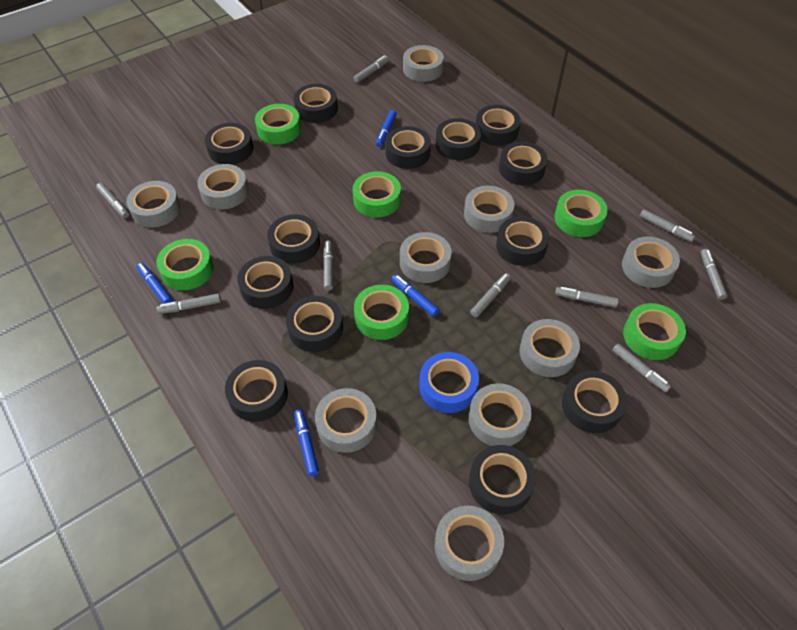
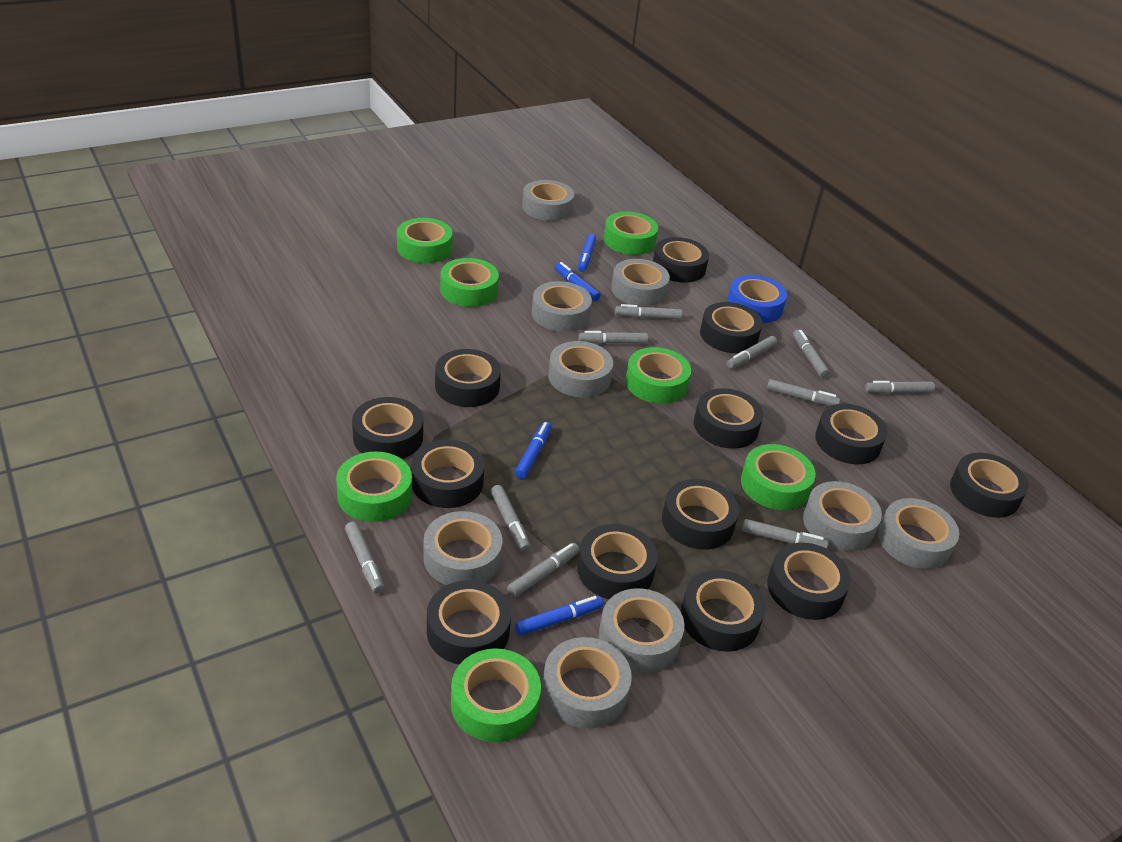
green tape: [156,239,214,290] [255,104,301,144] [353,171,401,217] [354,285,409,340] [555,190,608,237] [623,303,686,360] = 6 -> [336,451,412,522] [397,218,453,263] [440,258,499,307] [451,648,541,742] [604,212,658,255] [625,347,691,404] [741,444,816,510] = 7
grey marker: [96,183,129,218] [157,293,221,314] [323,240,333,291] [353,55,389,83] [470,273,511,317] [555,287,619,307] [612,344,671,392] [640,209,695,242] [701,249,728,300] = 9 -> [345,521,384,593] [491,485,531,552] [507,543,579,597] [578,331,648,344] [615,304,682,319] [727,336,777,369] [742,519,828,549] [767,379,840,406] [793,330,830,378] [865,381,935,394] = 10
grey tape: [126,181,181,228] [197,164,249,209] [315,388,377,453] [400,232,452,283] [403,45,444,82] [435,506,504,581] [464,186,514,233] [469,383,532,446] [519,319,580,377] [622,236,680,288] = 10 -> [424,511,503,585] [522,180,574,221] [532,281,592,332] [542,637,632,729] [548,341,613,398] [599,588,684,673] [611,259,670,306] [803,481,882,551] [878,498,959,569] = 9

